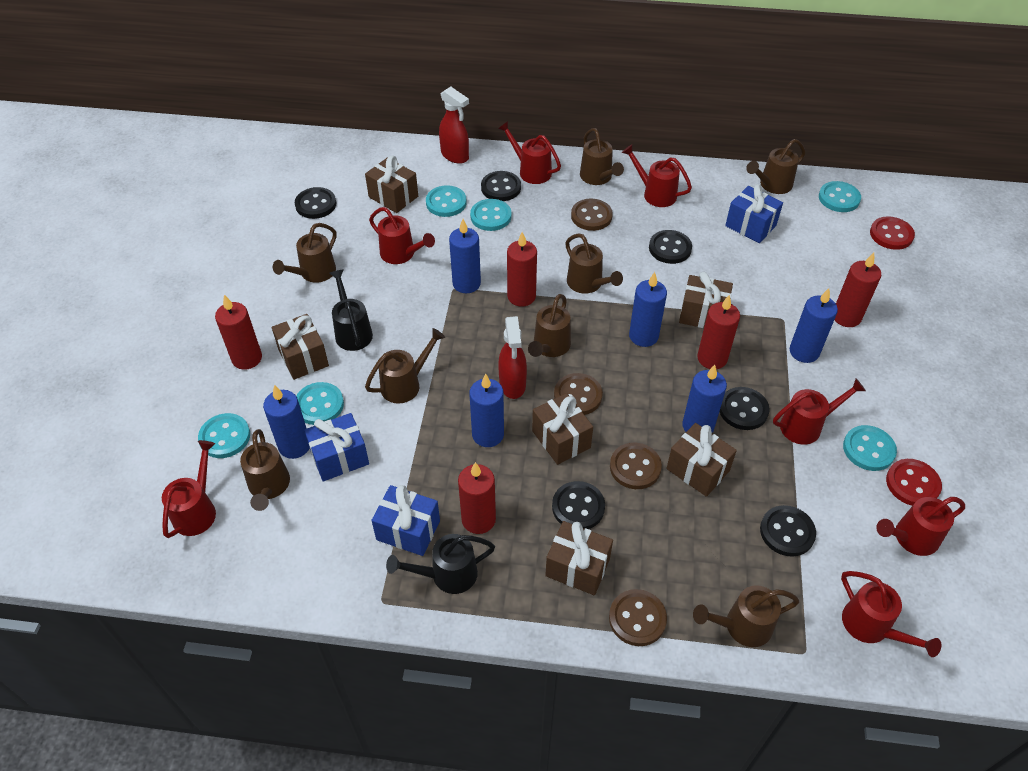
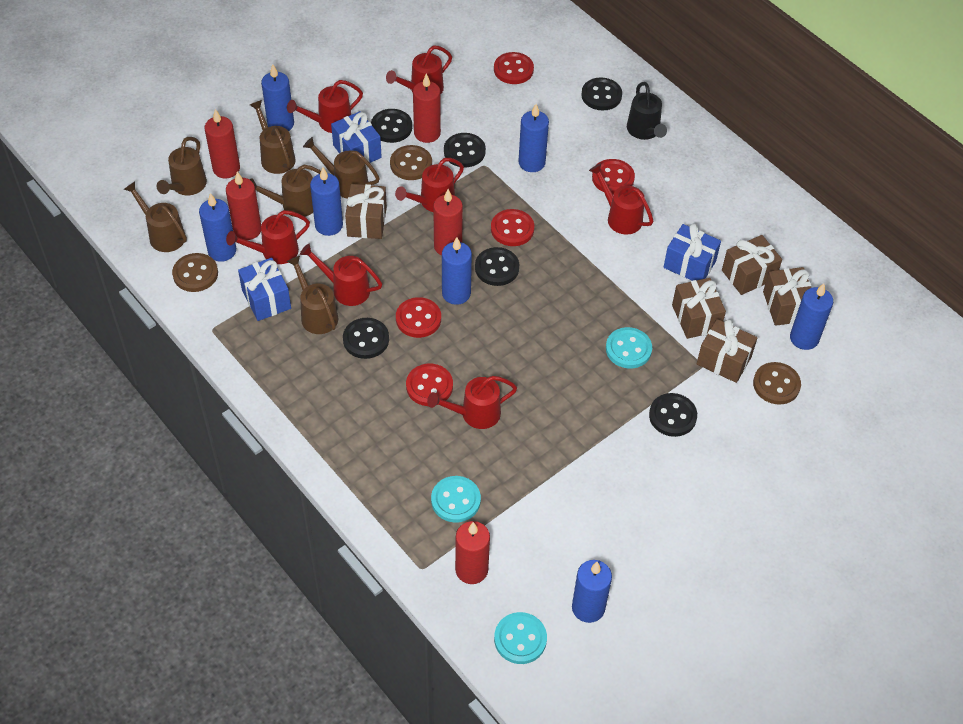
black watering can: [330,270,373,351] [386,534,495,594] = 2 -> [627,82,667,140] = 1
blue candle: [263,385,309,459] [449,219,481,293] [469,374,504,447] [629,272,667,347] [682,365,727,433] [790,288,838,363] = 6 -> [199,193,236,262] [261,64,294,131] [310,167,343,236] [442,237,472,305] [518,104,549,172] [572,560,612,623] [790,283,833,350] = 7
brown button: [554,373,603,415] [571,199,613,231] [609,589,667,646] [610,443,662,489] = 4 -> [172,253,218,292] [390,145,432,180] [753,362,801,405] = 3
brown gift: [272,314,329,380] [365,156,418,213] [532,393,593,465] [545,521,613,595] [666,423,737,497] [679,271,733,328] = 6 -> [345,184,387,239] [672,278,726,339] [697,319,757,383] [722,235,782,295] [763,267,811,326] = 5
brown watering can: [240,429,290,511] [273,223,337,283] [365,328,445,404] [528,294,571,357] [565,233,623,293] [580,128,624,185] [693,585,799,647] [746,139,805,194] = 8 -> [124,181,187,252] [157,137,207,195] [249,165,321,217] [250,100,296,174] [287,256,338,334] [303,137,380,199] = 6
red button: [870,216,915,250] [886,459,942,506] = 2 -> [396,297,441,338] [406,364,453,406] [491,209,534,246] [494,52,534,84] [592,159,635,194] = 5
red spray bottle: [439,86,469,164] [498,316,527,399] = 2 -> none = 0
turquoise button: [198,413,250,458] [296,382,344,425] [426,185,467,217] [470,199,512,231] [819,181,861,212] [843,425,897,471] = 6 -> [431,476,481,523] [494,612,547,664] [606,327,652,368] = 3

